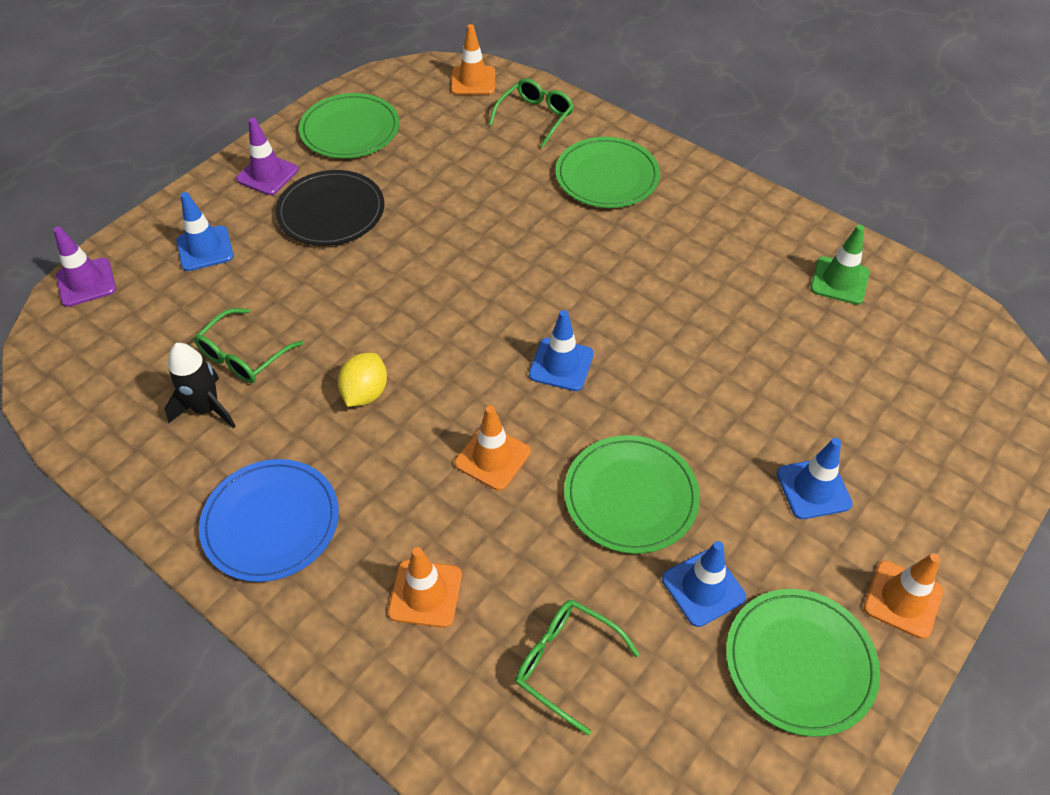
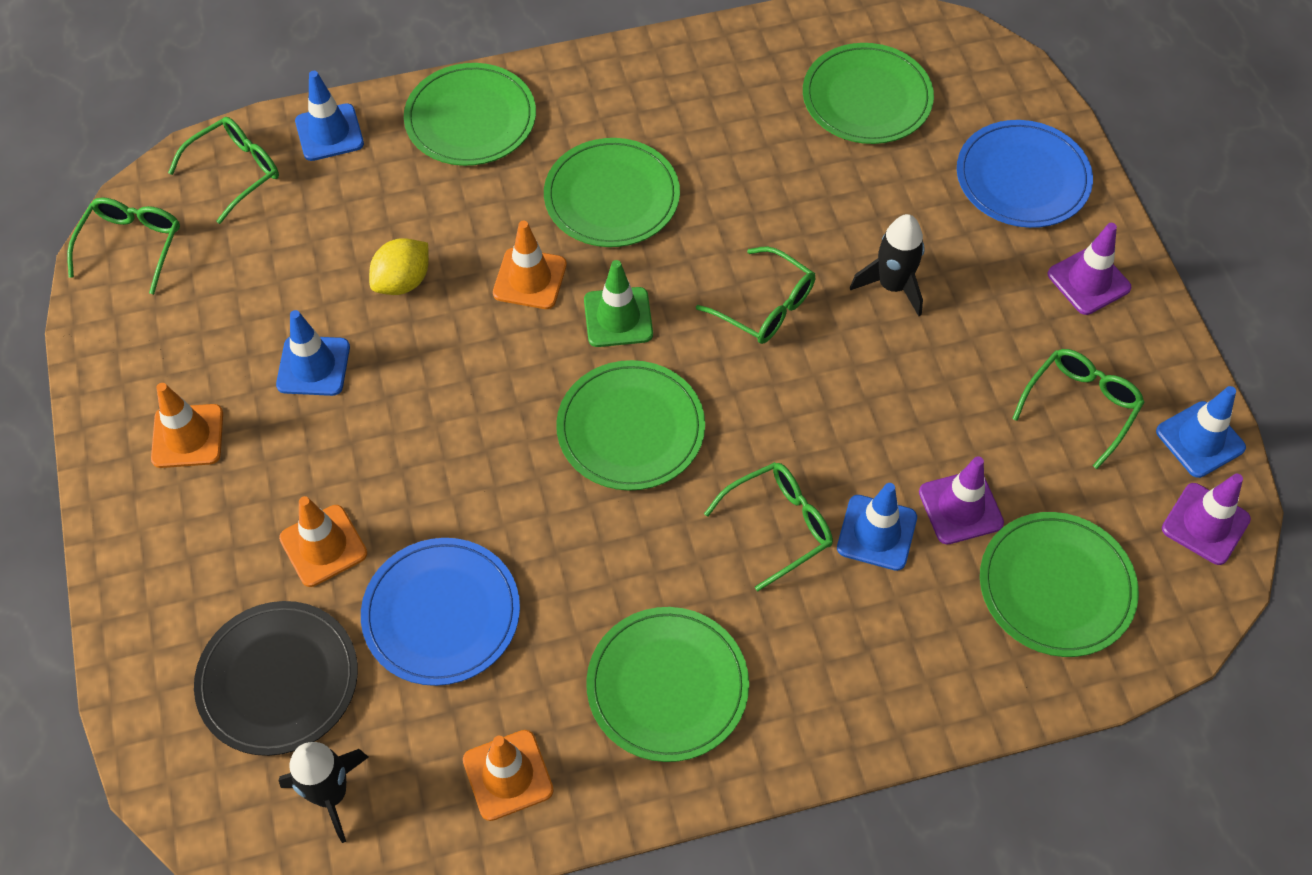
black rocket: [164,343,236,428] = 1 -> [279,742,368,843] [850,214,925,316] = 2
blue plate: [199,459,339,582] = 1 -> [361,538,520,686] [957,120,1093,228] = 2
green glasses: [194,308,304,383] [489,78,574,148] [515,600,640,735] = 3 -> [67,197,180,294] [168,117,279,224] [696,246,815,344] [704,462,833,591] [1012,349,1145,469] = 5
green plate: [299,93,400,158] [555,137,660,208] [564,435,700,554] [726,589,880,737] = 4 -> [404,63,536,166] [544,138,680,247] [556,360,705,491] [586,607,749,762] [803,43,934,144] [980,512,1139,657] = 6
purple traffic cone: [53,226,116,307] [236,118,298,195] = 2 -> [919,456,1004,545] [1048,223,1132,315] [1162,474,1251,565] = 3

